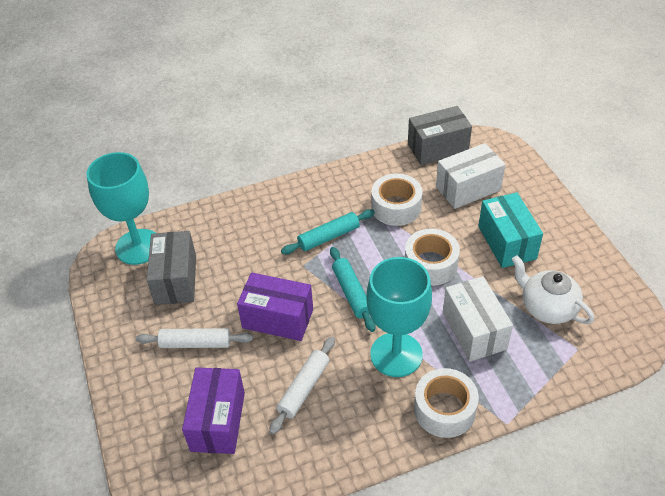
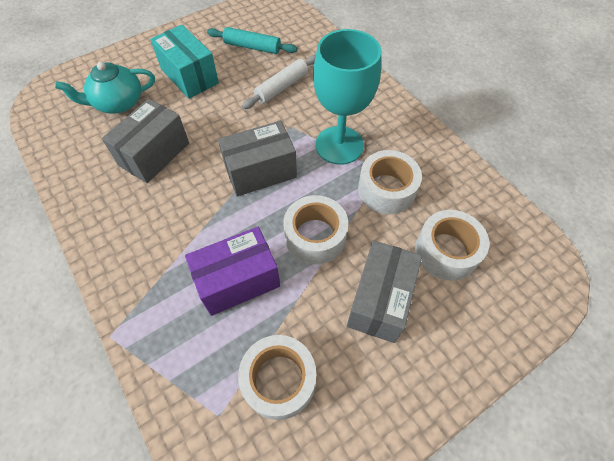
grey box: [147,231,196,305] [408,106,472,165] = 2 -> [102,99,189,183] [218,121,297,197] [347,240,422,343] = 3
purple box: [182,367,245,454] [237,272,313,341] = 2 -> [185,227,280,316] = 1
turquoise goblet: [86,152,156,265] [366,257,432,377] = 2 -> [313,29,381,165] = 1
turquoise rolling pin: [281,209,375,254] [330,247,376,332] = 2 -> [207,27,297,54] = 1
turquoise teapot: none = 0 -> [55,62,155,114] = 1
white box: [436,143,506,209] [443,276,513,362] = 2 -> none = 0
white rolling pin: [136,328,253,348] [269,336,335,435] = 2 -> [242,55,316,109] = 1
white tape: [371,173,423,226] [405,229,460,286] [414,368,479,438] = 3 -> [238,335,316,420] [283,195,348,264] [358,150,422,214] [415,210,489,281] = 4
white teapot: [512,255,594,324] = 1 -> none = 0

